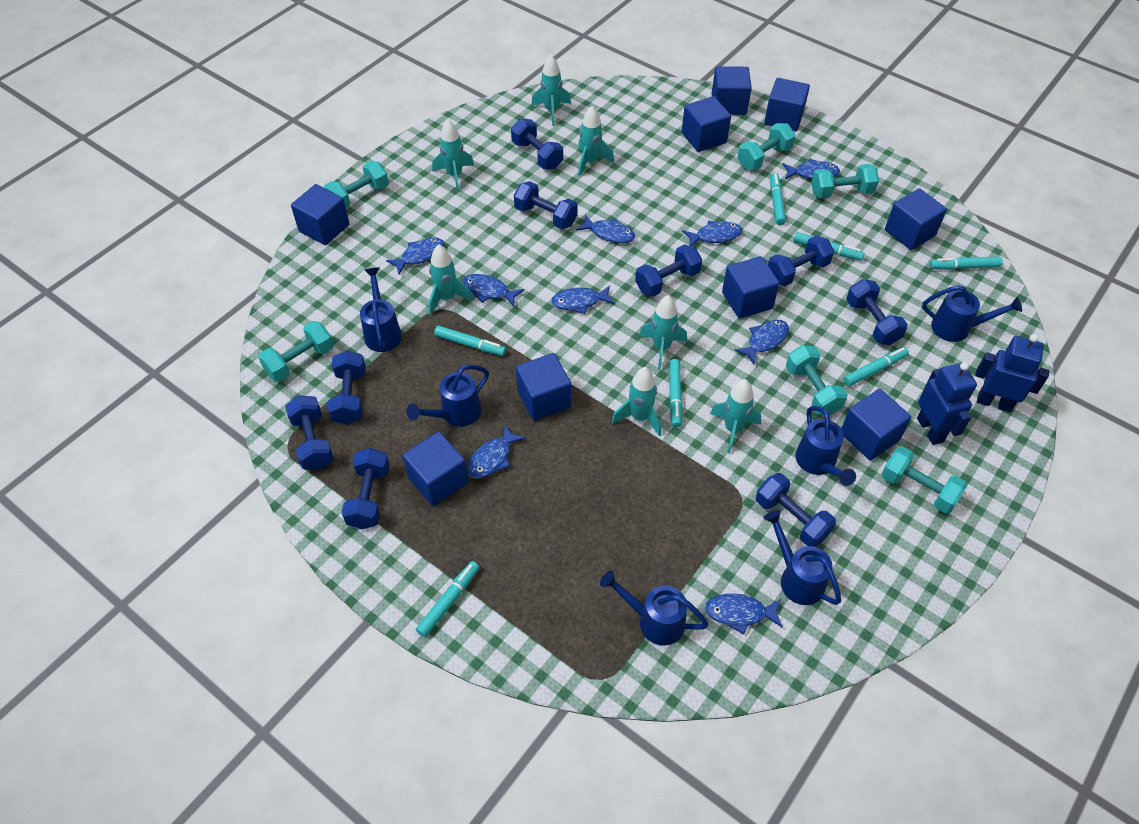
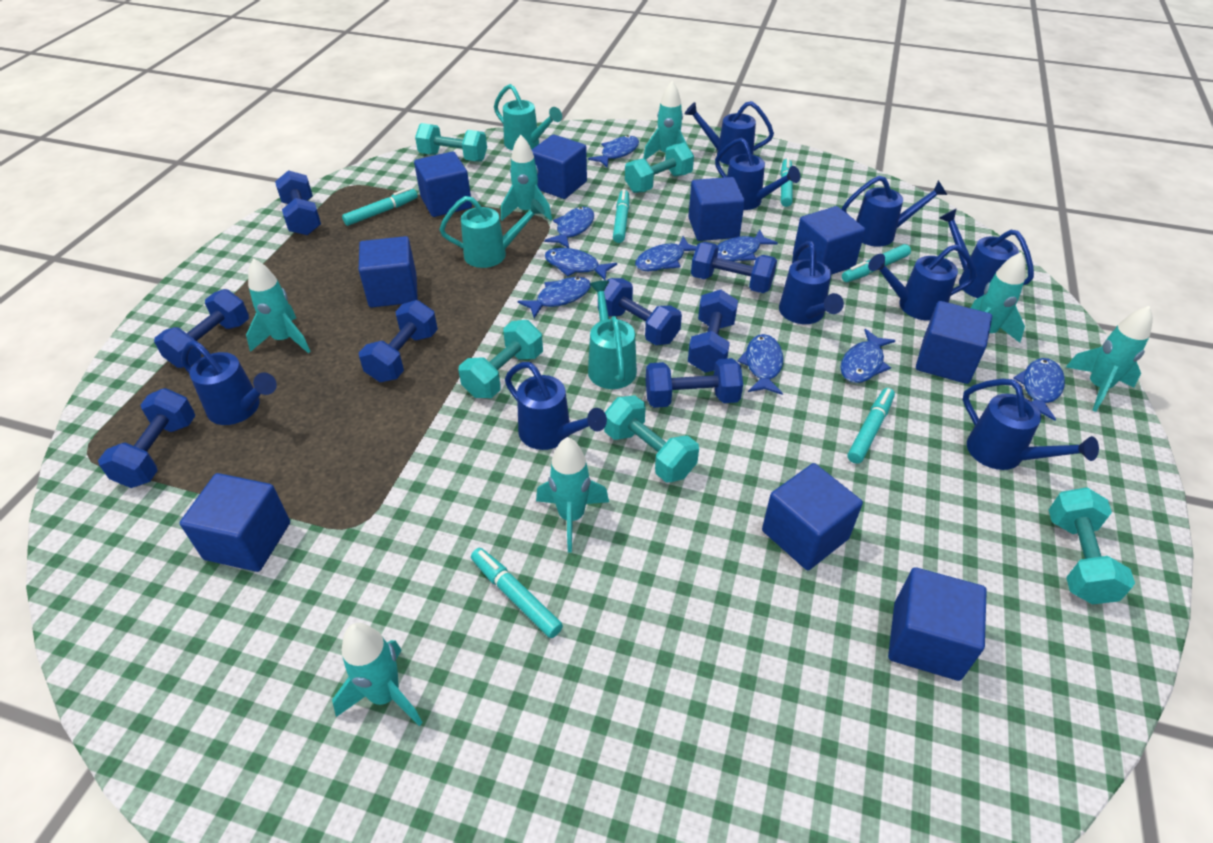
blue dumbbell: [285,396,334,470] [327,350,366,425] [341,448,389,529] [511,119,563,170] [514,181,578,229] [635,244,702,297] [756,473,836,547] [768,236,834,286] [846,279,908,345] = 9 -> [98,388,195,488] [154,289,249,368] [275,170,321,235] [359,300,438,382] [598,278,682,345] [646,358,743,408] [688,290,738,373] [691,242,777,293] = 8
blue robot: [917,362,977,445] [975,334,1049,412] = 2 -> none = 0
blue watering can: [360,268,402,352] [407,365,489,427] [600,570,708,646] [764,510,841,605] [796,406,856,486] [922,285,1022,342] = 6 -> [181,340,277,425] [505,362,607,450] [685,101,774,165] [715,138,800,210] [779,241,844,324] [842,176,947,247] [868,245,977,321] [939,208,1034,298] [963,379,1099,470] = 9
turquoise dumbbell: [258,321,334,382] [324,161,389,208] [737,123,795,170] [786,345,848,415] [811,164,879,199] [881,446,967,514] = 6 -> [415,123,487,162] [458,320,543,398] [604,395,699,483] [625,143,694,193] [1049,487,1135,604] = 5
turquoise marker: [416,561,479,637] [434,326,506,356] [669,359,683,427] [770,173,786,225] [794,232,865,261] [843,347,909,386] [929,257,1003,270] = 7 -> [342,188,418,226] [471,548,563,638] [613,189,629,243] [781,158,793,207] [842,244,911,282] [848,388,895,464] = 6
turquoise watering can: none = 0 -> [439,196,545,268] [494,84,562,150] [588,280,637,389] = 3

